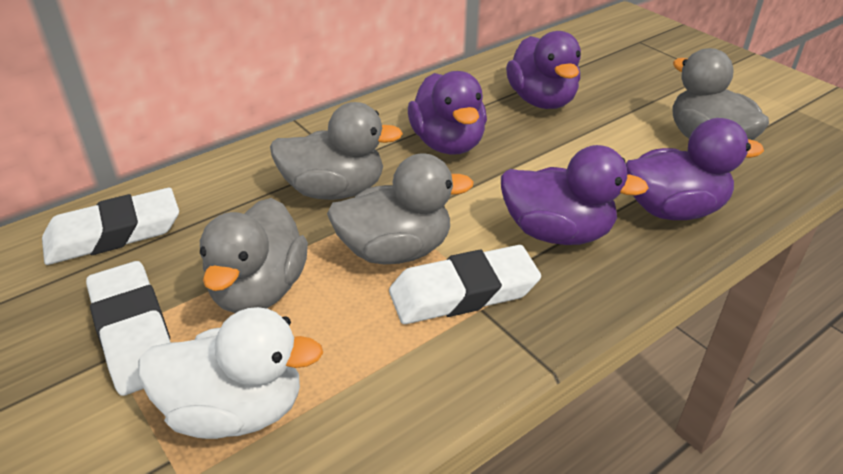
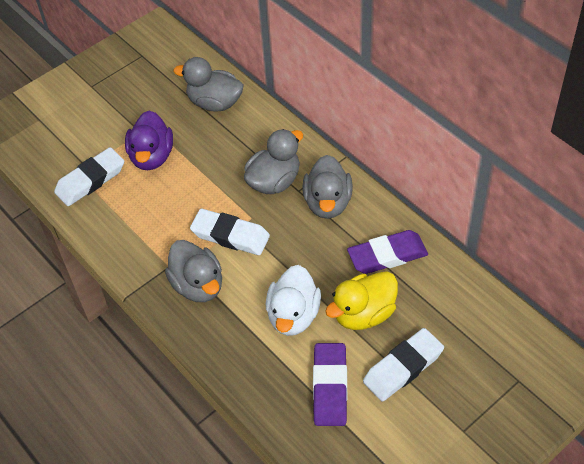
purple duck: [408,71,487,155] [501,145,649,245] [506,31,581,109] [626,118,764,220] = 4 -> [125,111,173,170] = 1
purple eraser: none = 0 -> [313,343,347,426] [347,230,428,274] = 2
yellow duck: none = 0 -> [325,271,398,330] = 1

